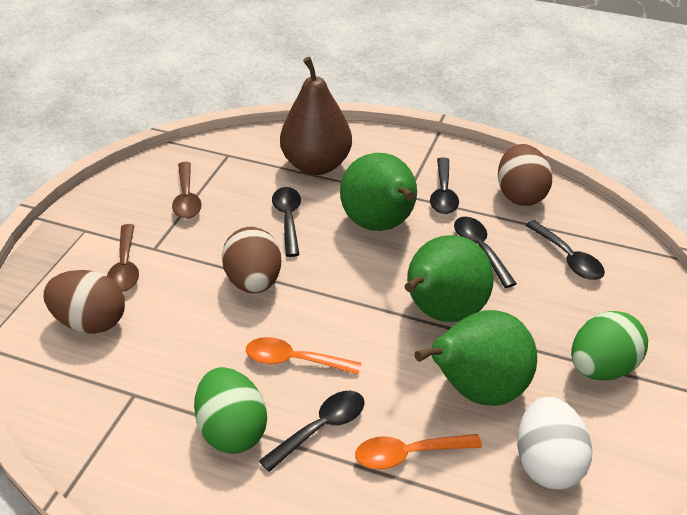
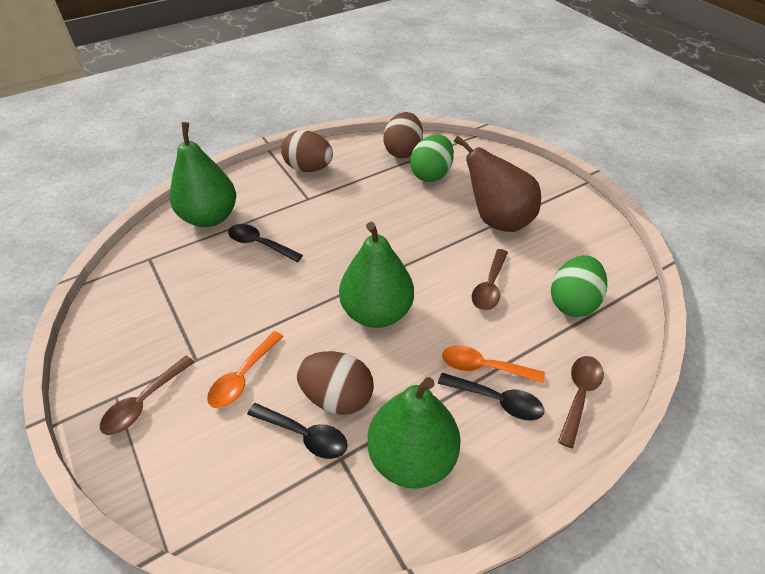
black spoon: [259,391,365,472] [272,187,301,257] [430,157,459,214] [454,217,517,288] [525,220,605,280] = 5 -> [228,224,303,262] [247,403,347,459] [438,373,544,421] = 3
brown spoon: [107,224,139,292] [172,162,201,219] = 2 -> [100,356,194,435] [472,249,508,310] [558,356,604,448] = 3
white egg: [517,397,592,489] = 1 -> none = 0

